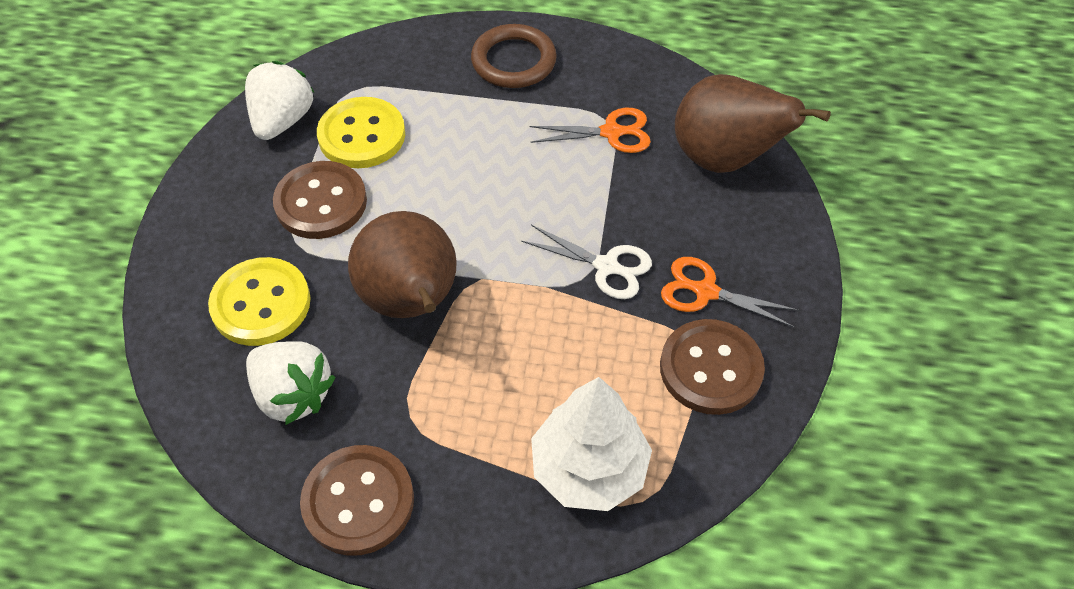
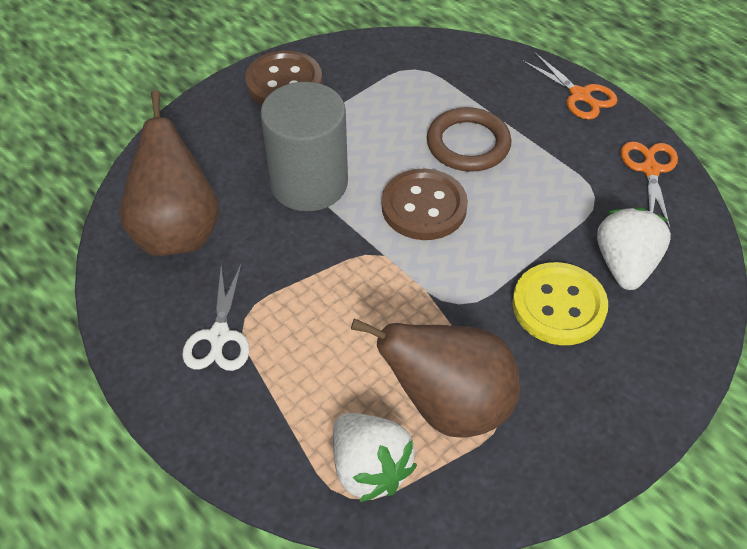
brown button: [273,161,367,239] [300,445,414,556] [660,319,765,415] = 3 -> [245,50,322,105] [382,169,468,240] = 2
grey cylinder: none = 0 -> [260,82,348,211] = 1
white tree: [531,377,652,511] = 1 -> none = 0
yellow button: [208,257,311,346] [317,97,405,168] = 2 -> [512,262,608,345] = 1

